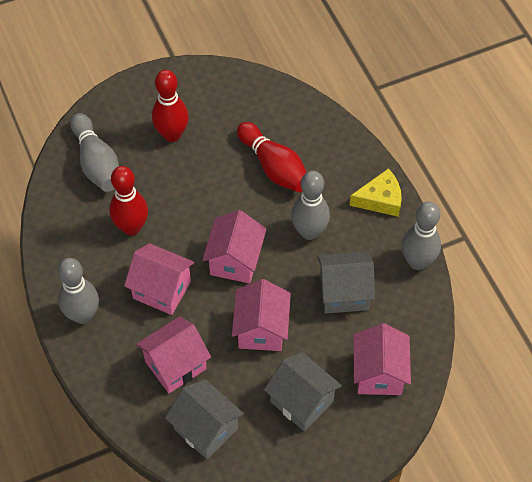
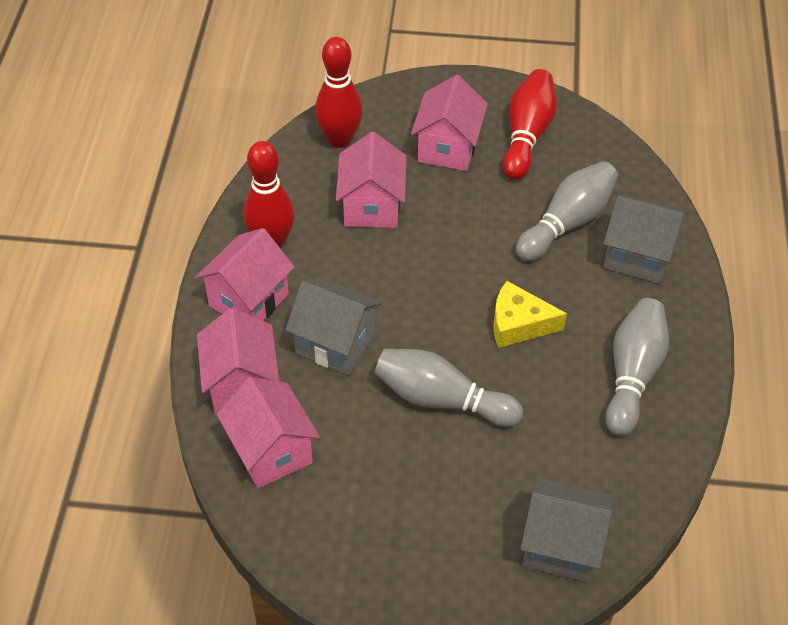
grey bowling pin: [58,258,99,324] [70,113,119,192] [291,171,330,240] [402,202,441,270] = 4 -> [375,349,523,427] [516,161,618,261] [605,298,669,436] = 3

